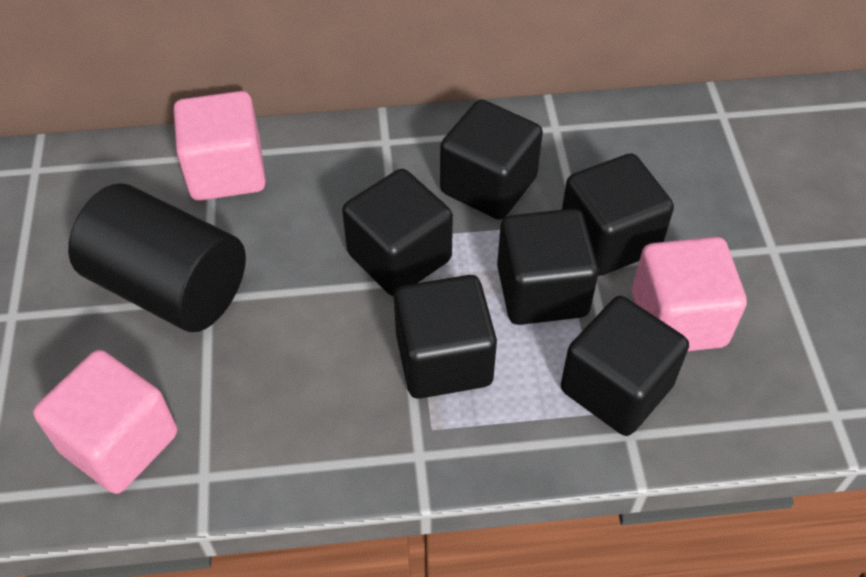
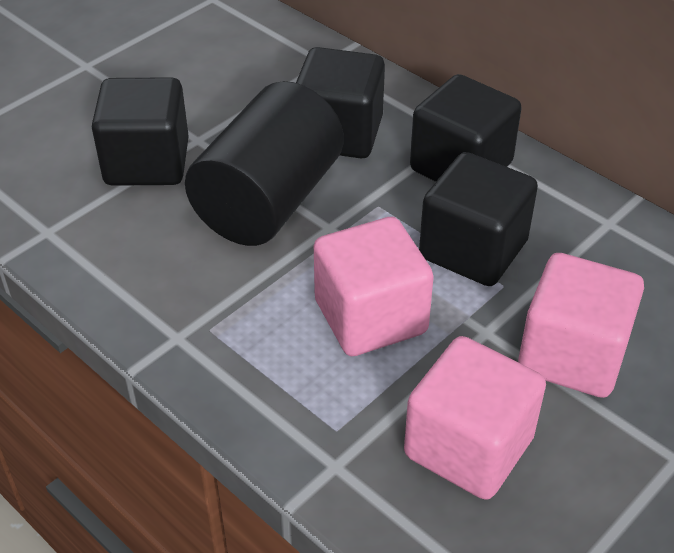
black cube: [342,169,453,296] [394,275,497,399] [440,100,543,220] [497,209,599,325] [561,296,689,436] [562,153,674,276] = 6 -> [92,77,189,186] [296,47,385,158] [410,74,522,182] [419,152,538,286] = 4

